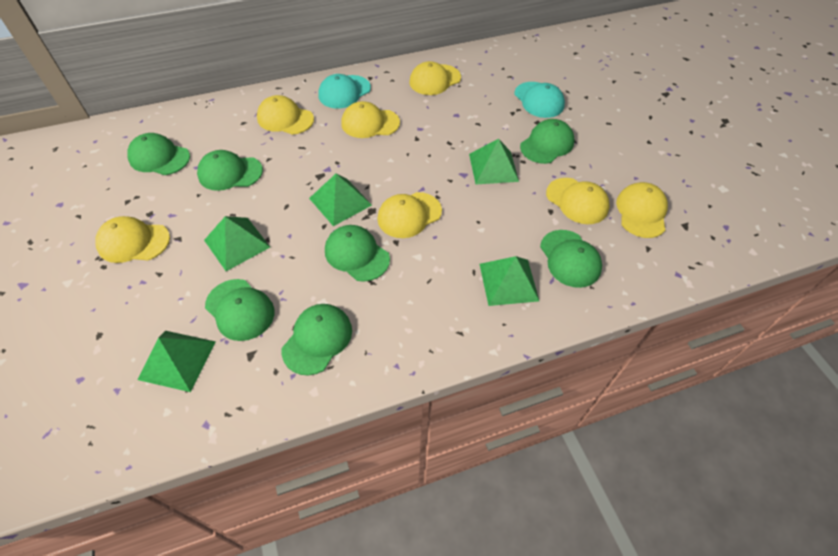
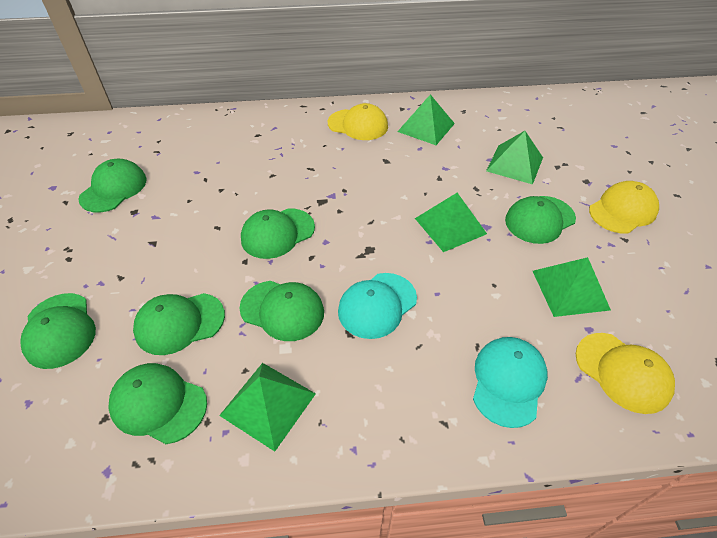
yellow cap: [95,216,170,263] [257,95,314,135] [341,101,400,138] [377,192,442,238] [409,61,461,95] [546,178,610,224] [616,182,668,238] = 7 -> [328,103,388,140] [576,333,675,414] [589,181,659,233] = 3

